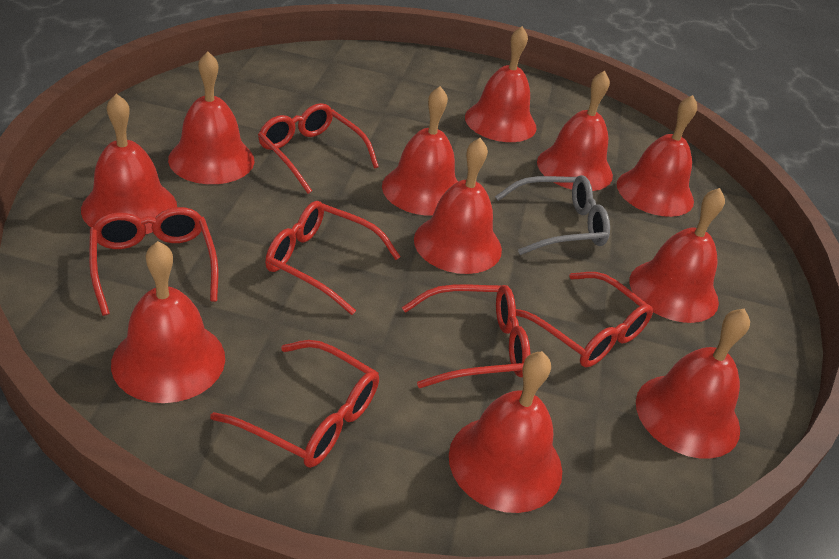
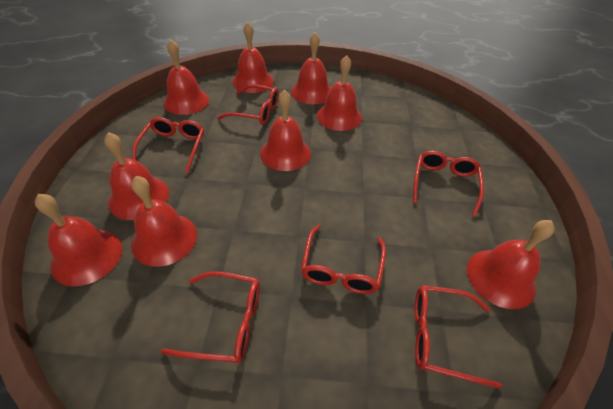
grey glasses: [495,175,610,255] = 1 -> none = 0
red bell: [81,94,177,234] [111,241,225,403] [168,52,254,184] [382,86,458,216] [414,138,502,274] [449,351,562,513] [465,26,537,142] [537,71,613,191] [617,95,697,217] [630,188,725,323] [636,308,750,459] = 11 -> [35,194,122,286] [104,132,169,220] [131,176,197,267] [163,40,209,115] [232,22,274,93] [260,90,311,171] [291,32,331,104] [317,55,362,131] [467,220,555,309] = 9

